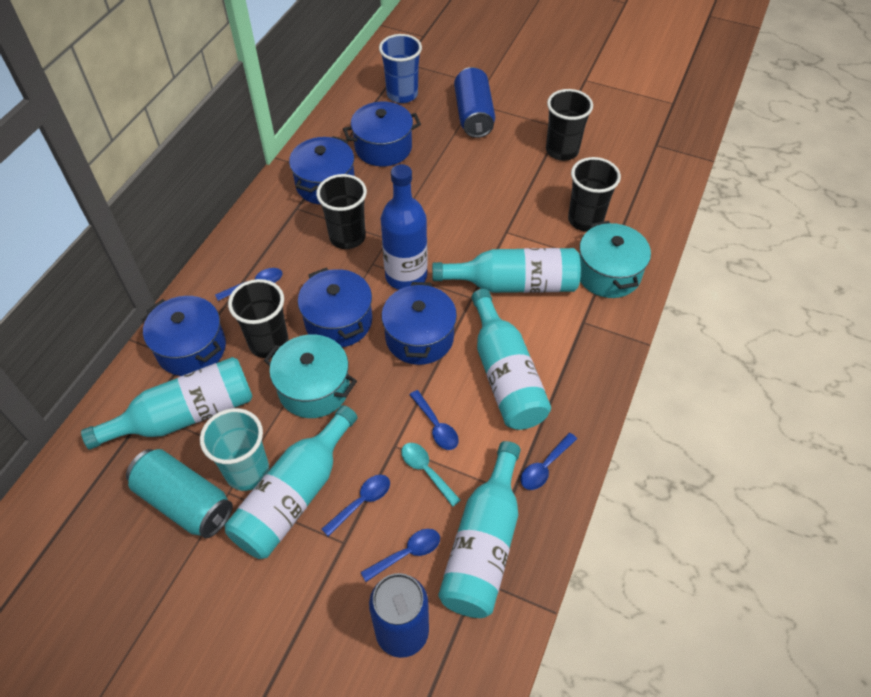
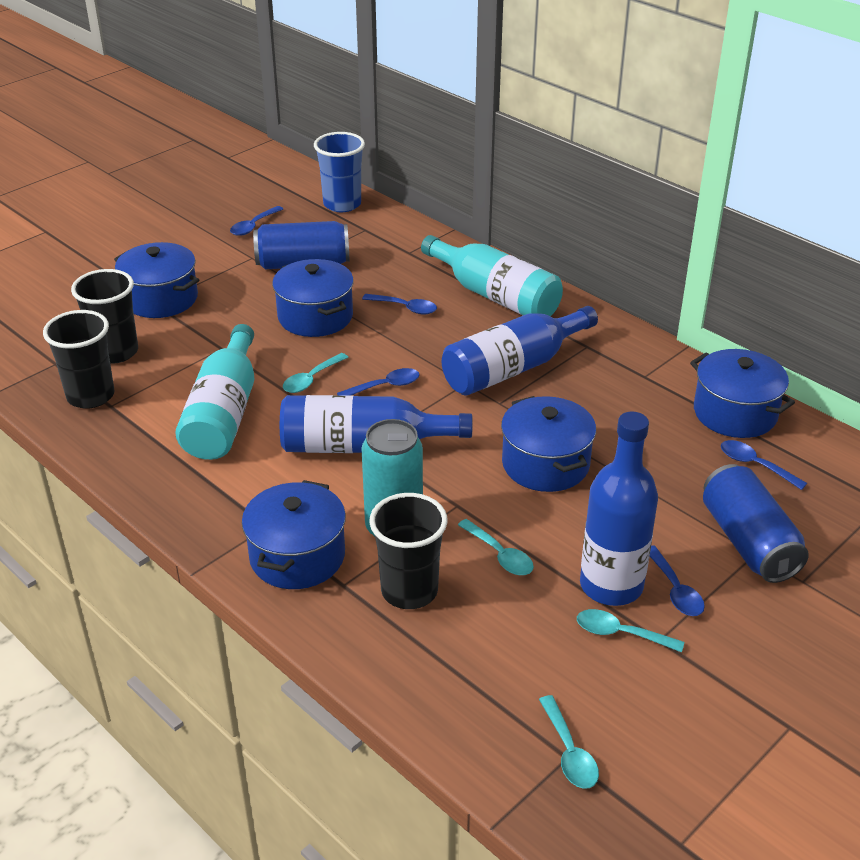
black cup: [228,279,289,358] [316,174,367,249] [546,89,593,161] [568,157,621,232] = 4 -> [43,310,115,409] [71,269,138,364] [369,493,447,609] = 3
blue bottle: [381,164,428,290] = 1 -> [280,395,473,453] [442,306,598,396] [580,412,658,606] = 3
turquoise bottle: [81,357,253,450] [225,405,358,559] [432,248,581,293] [438,441,521,618] [472,289,551,430] = 5 -> [175,324,255,460] [421,235,563,316] = 2
turquoise cup: [200,408,269,491] = 1 -> none = 0
turquoise pot: [264,334,357,418] [579,221,651,298] = 2 -> none = 0
turquoise spoon: [401,443,461,507] = 1 -> [283,353,348,393] [458,519,534,575] [539,695,599,789] [577,609,684,652] = 4

